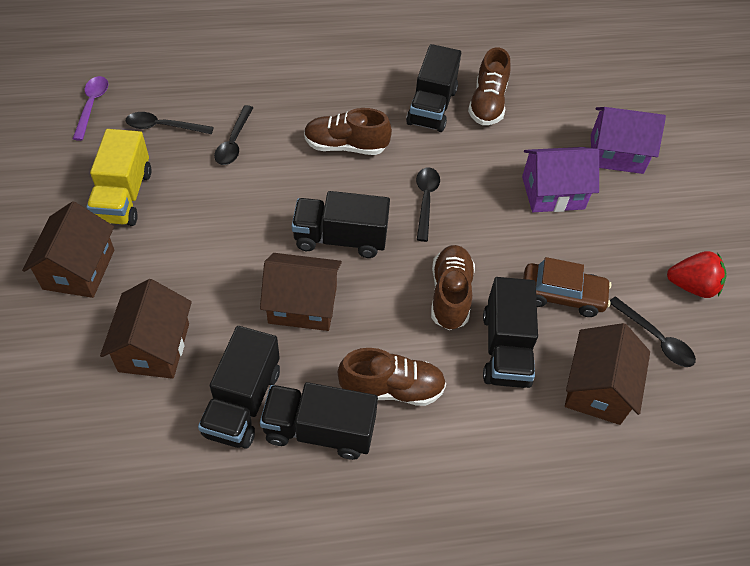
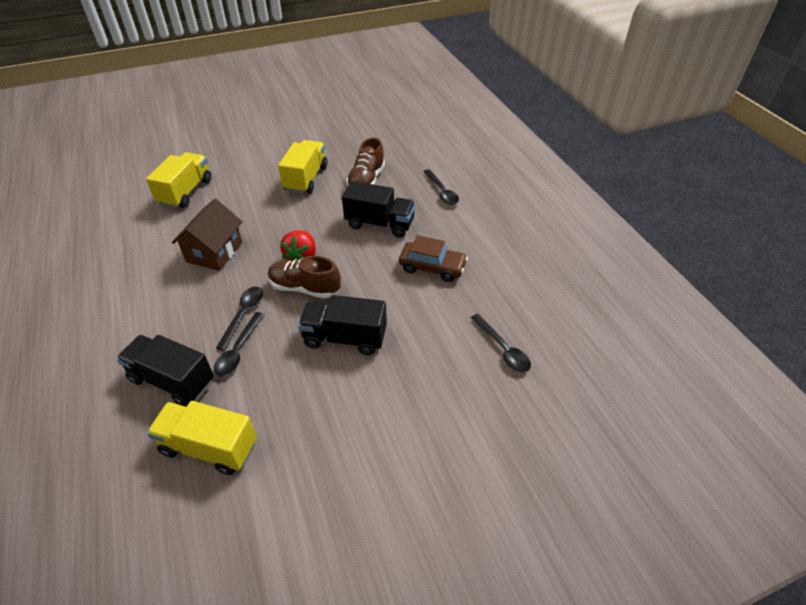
black truck: [198,326,280,449] [260,382,378,460] [292,191,390,258] [406,44,461,132] [483,277,538,388] = 5 -> [116,335,214,406] [298,295,387,355] [342,181,415,238] = 3
brown house: [22,201,114,298] [100,279,192,379] [260,253,342,331] [565,323,650,425] = 4 -> [172,199,242,271] = 1
brown shoe: [304,108,392,155] [338,348,446,406] [431,245,475,330] [468,47,510,125] = 4 -> [268,256,341,298] [346,138,385,187] = 2
purple house: [522,147,599,212] [591,107,666,174] = 2 -> none = 0
purple spoon: [73,76,109,141] = 1 -> none = 0
yellow truck: [86,129,151,226] = 1 -> [146,152,212,208] [147,401,257,475] [278,140,327,194] = 3

